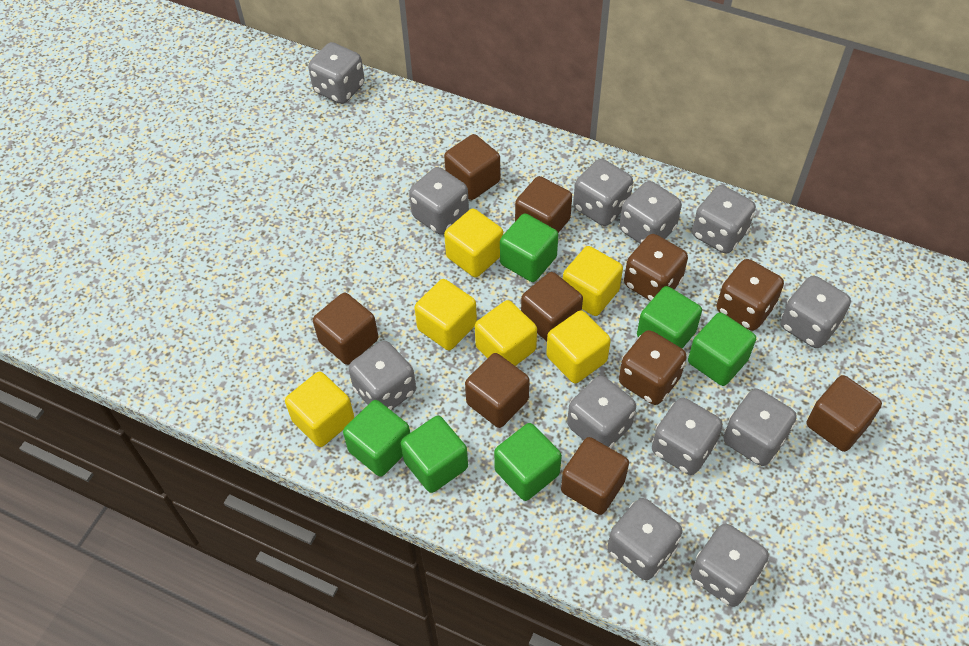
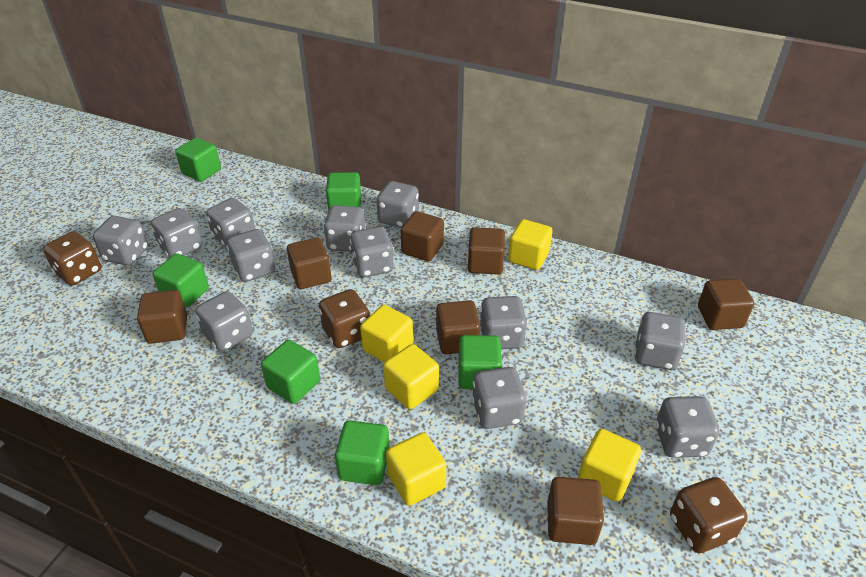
yellow cube: [285,372,354,447] [414,279,477,350] [444,209,503,277] [475,300,537,366] [546,310,611,384] [563,246,623,316] = 6 -> [360,305,413,362] [383,344,439,409] [386,432,446,506] [508,219,553,270] [578,429,641,502] = 5

